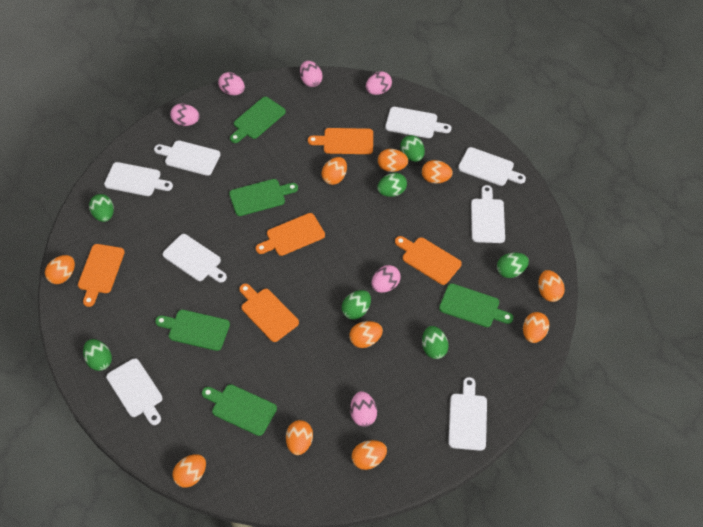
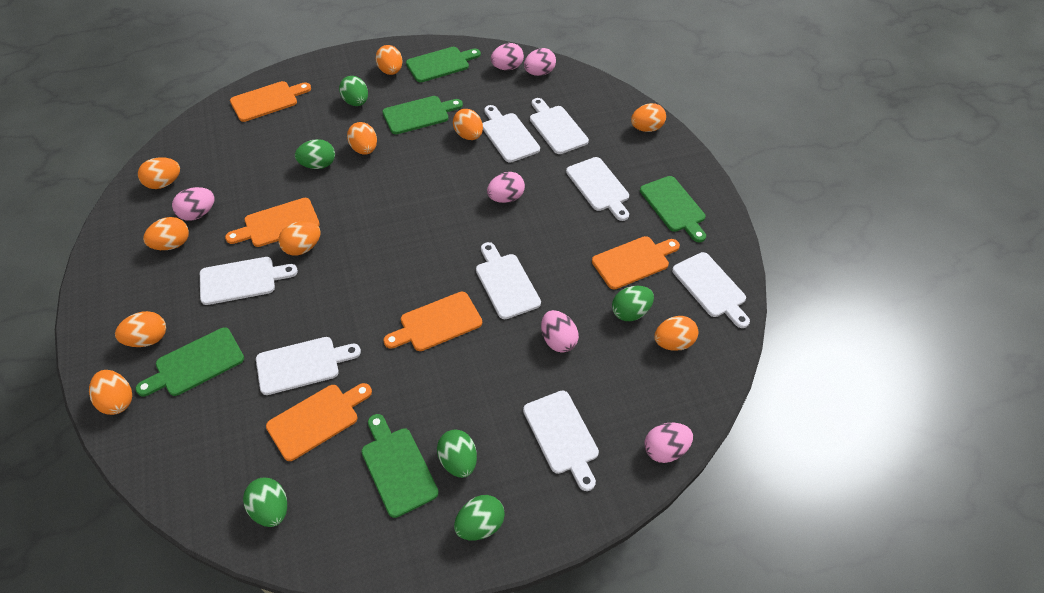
green egg: [83,339,112,371] [89,194,114,222] [342,290,371,320] [377,173,407,197] [400,135,425,162] [422,326,449,359] [497,253,529,278] = 7 -> [243,478,287,527] [295,139,335,169] [339,76,368,106] [437,429,477,478] [454,495,505,540] [612,286,654,321] = 6

